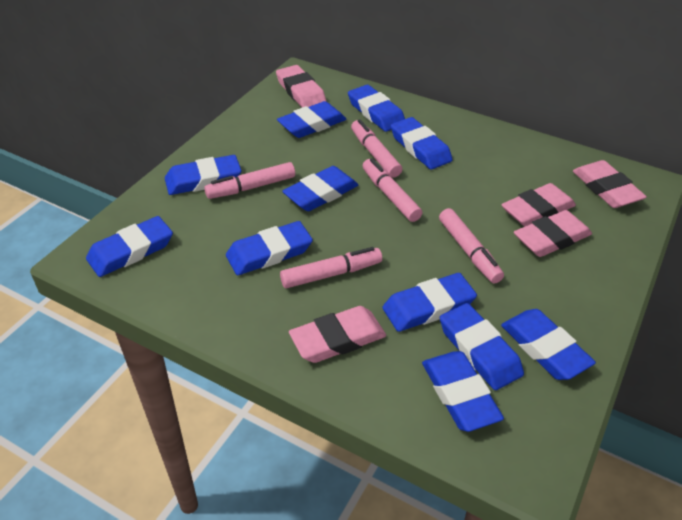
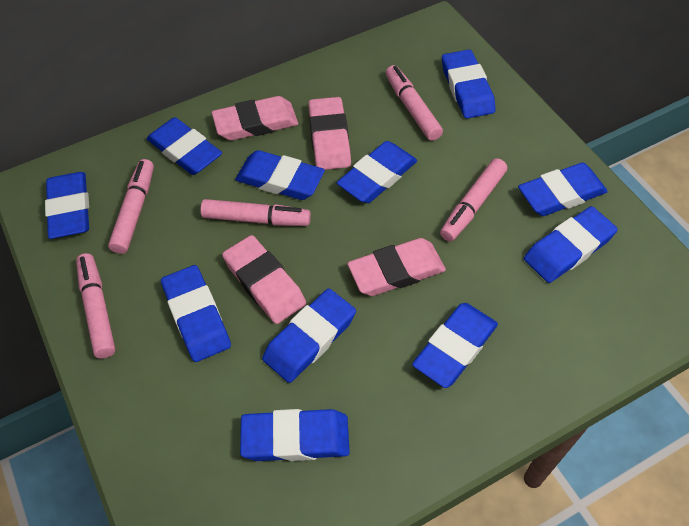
pink eraser: [276,65,327,107] [289,306,386,363] [501,183,576,227] [514,210,592,257] [573,160,647,208] = 5 -> [212,96,298,140] [222,235,306,324] [308,97,351,170] [347,238,446,296] = 4

